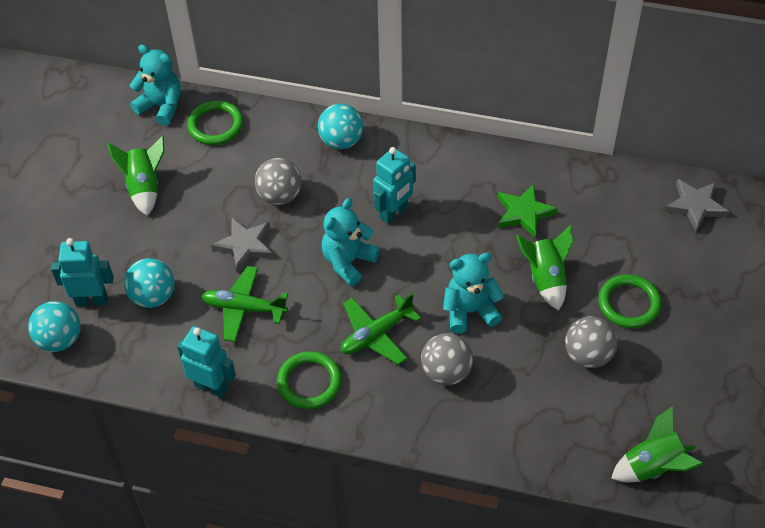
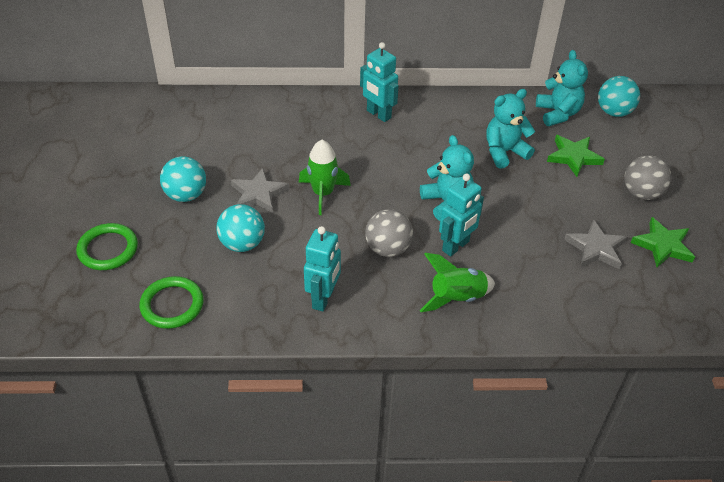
green plane: [201,266,288,342] [341,293,421,365] = 2 -> none = 0
green ring: [187,100,243,145] [277,351,342,409] [598,274,662,328] = 3 -> [76,223,138,270] [139,276,204,329] = 2
green rocket: [107,136,164,216] [516,225,573,311] [611,407,704,482] = 3 -> [299,140,351,215] [420,253,495,312] = 2
green star: [498,184,558,238] = 1 -> [547,135,605,177] [631,217,695,267] = 2
grey ball: [255,158,302,205] [421,333,473,385] [565,316,617,368] = 3 -> [365,209,413,257] [624,155,672,200] = 2

